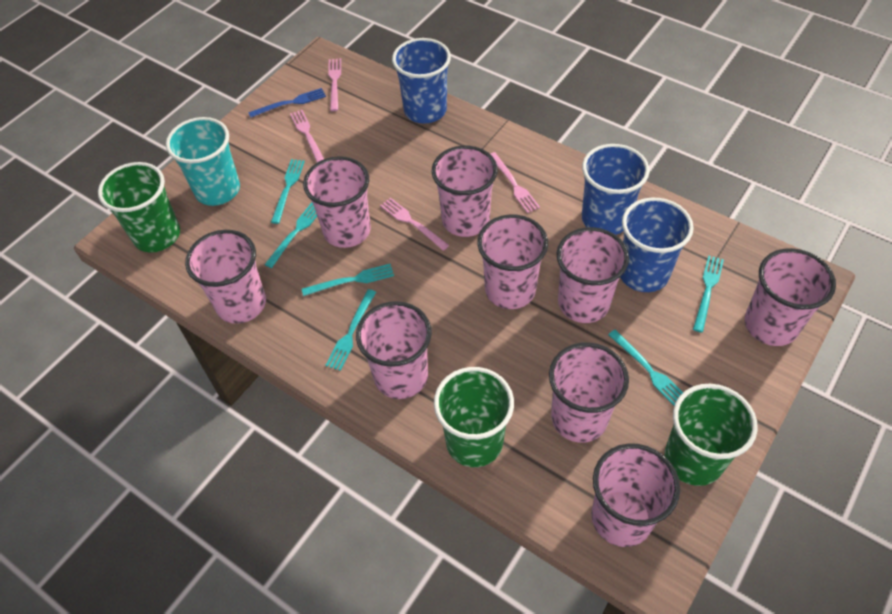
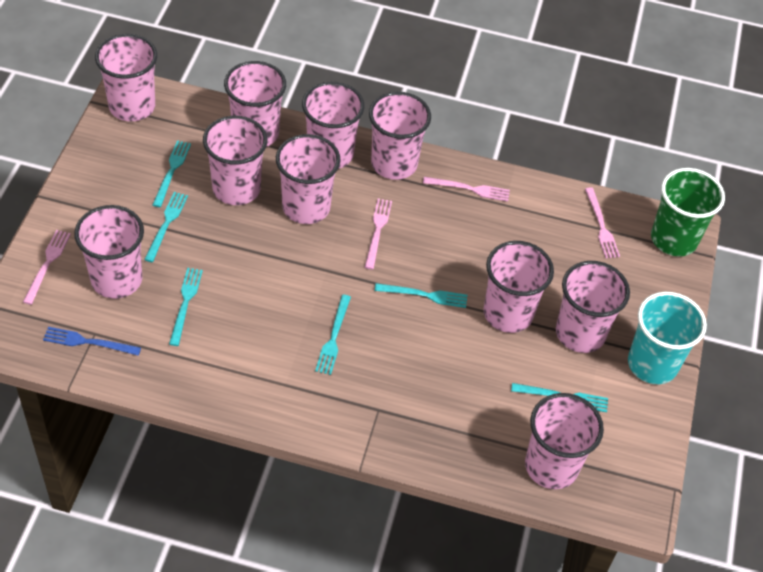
blue cup: [392,38,451,124] [582,144,649,235] [620,198,694,292] = 3 -> none = 0
green cup: [98,162,180,253] [434,367,514,467] [665,384,758,486] = 3 -> [651,168,725,257] = 1
pink cup: [185,230,266,324] [303,156,371,248] [356,301,432,399] [432,146,498,237] [477,215,548,309] [549,342,629,443] [556,227,629,323] [591,443,680,547] [745,248,836,346] = 9 -> [74,205,144,299] [95,34,157,122] [203,116,267,205] [224,61,286,147] [276,134,341,224] [302,82,364,169] [369,92,431,180] [484,241,554,333] [525,393,604,489] [556,261,630,353] = 10

